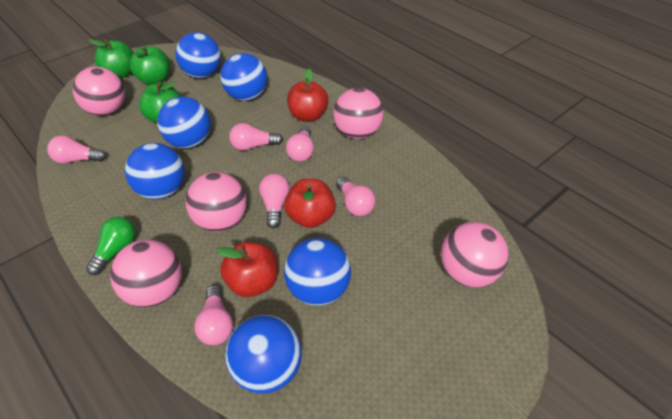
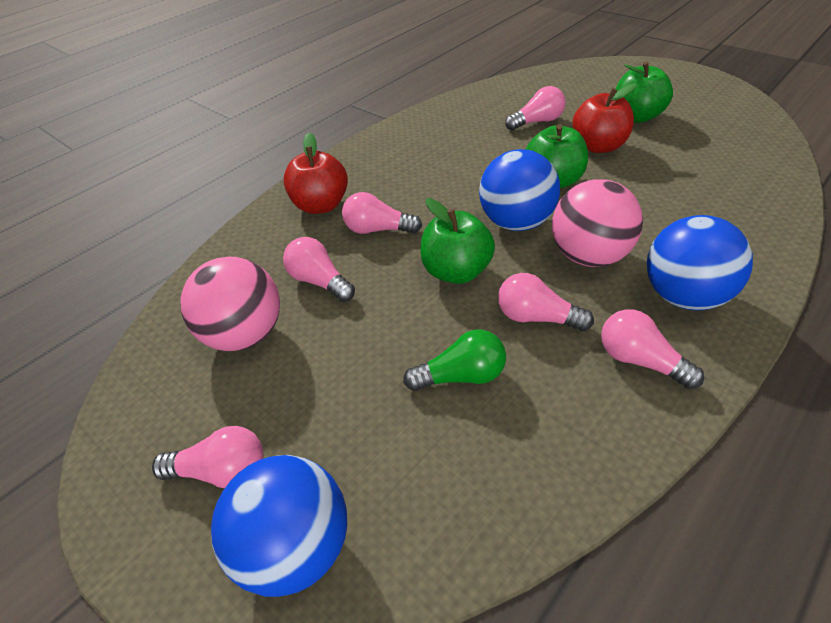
blue ball: [125,143,185,199] [157,96,211,149] [175,32,221,78] [220,53,267,101] [225,315,302,393] [284,238,351,305] = 6 -> [211,455,347,597] [479,149,560,231] [647,215,753,310] = 3
pink ball: [73,67,125,116] [110,239,182,307] [186,172,247,232] [333,88,384,139] [441,222,509,287] = 5 -> [180,257,280,351] [552,179,643,267] = 2
red apple: [217,242,278,297] [284,179,336,228] [287,69,329,122] = 3 -> [283,133,348,214] [573,83,637,153] = 2

